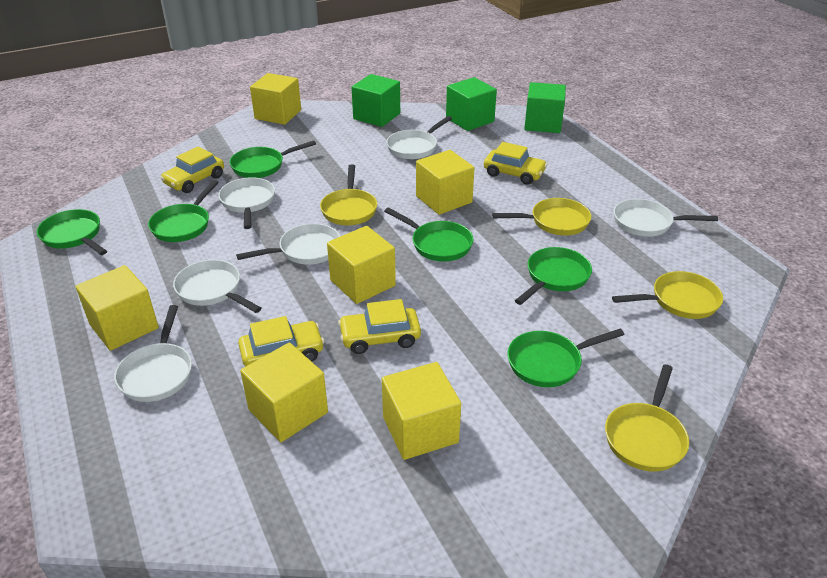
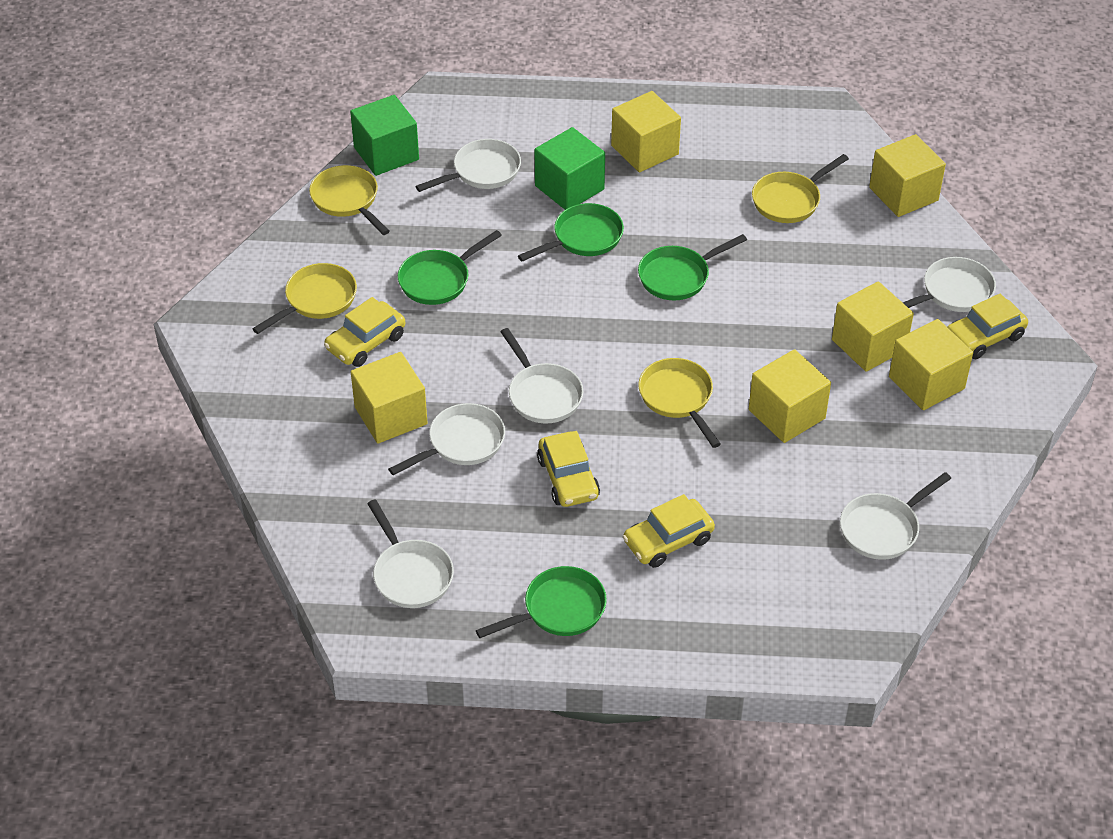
green cube: [351,74,400,127] [446,77,497,131] [524,82,566,133] = 3 -> [350,95,419,176] [535,127,605,210] = 2
green pan: [37,209,107,255] [148,180,219,242] [230,141,316,178] [384,207,473,262] [508,329,625,387] [515,247,592,305] = 6 -> [398,230,502,305] [476,566,607,638] [518,203,624,262] [638,234,747,301] = 4

